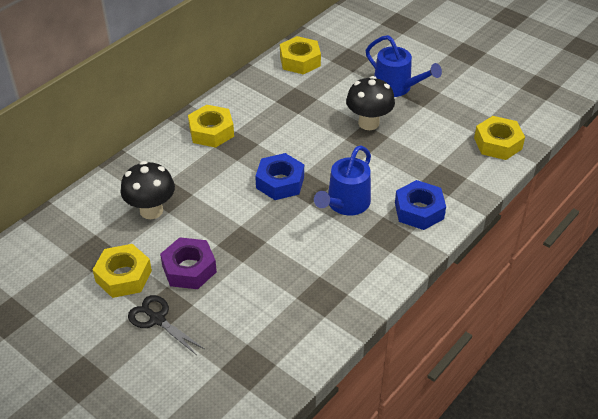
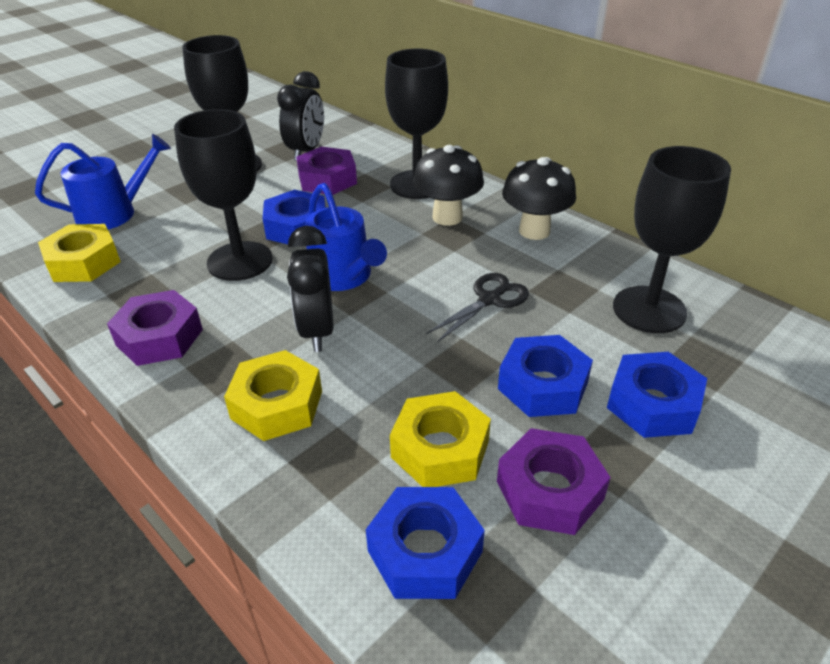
black clock: none = 0 -> [277,71,324,161] [287,226,333,352] = 2
black goblet: none = 0 -> [174,109,273,281] [182,35,262,171] [385,49,448,199] [613,146,731,333] = 4
blue nut: [255,153,304,200] [395,180,446,230] = 2 -> [263,190,326,244] [366,487,485,599] [498,335,593,417] [607,352,707,438] = 4
purple nut: [160,237,217,289] = 1 -> [107,290,203,366] [296,147,357,195] [497,428,611,535] = 3
yellow nut: [93,244,152,298] [188,105,234,148] [280,36,321,75] [474,116,525,160] = 4 -> [38,224,121,282] [224,350,322,441] [390,391,491,487] = 3

